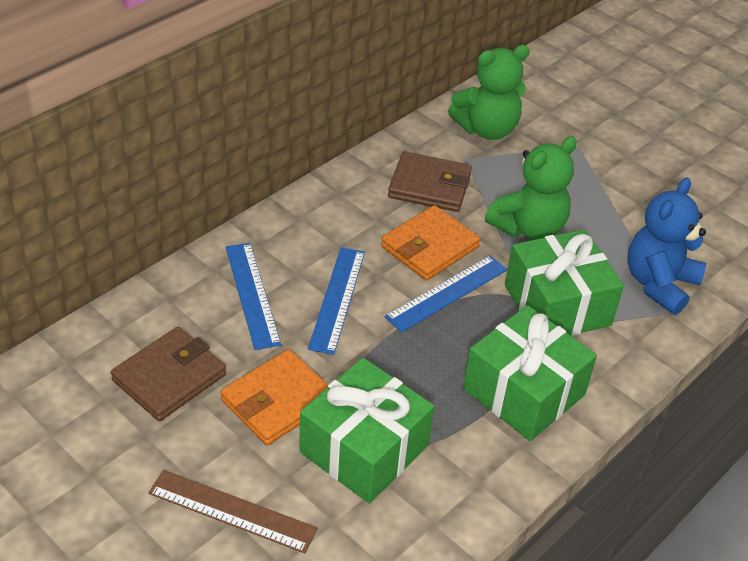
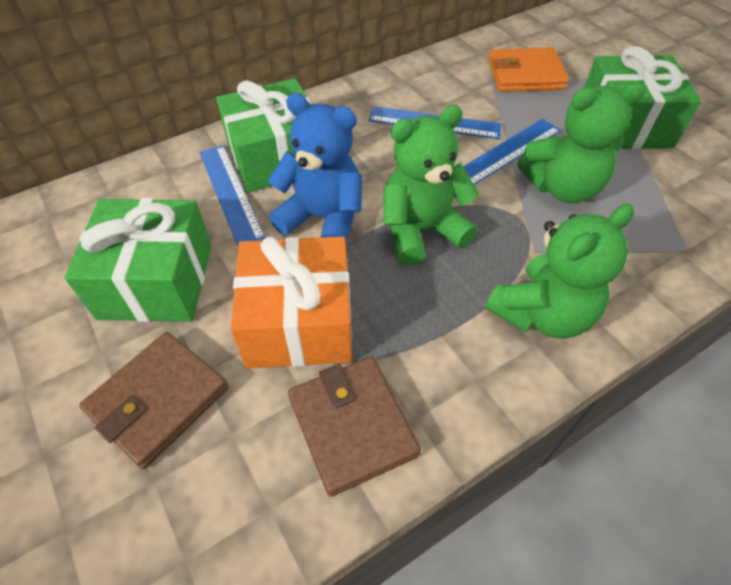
brown ruler: [148,470,318,553] = 1 -> none = 0
green teddy bear: [448,45,530,140] [485,136,577,240] = 2 -> [384,105,479,266] [485,204,634,339] [517,82,646,203] = 3
orange gift: none = 0 -> [231,236,352,369] = 1
orange wallet: [220,349,328,445] [381,205,480,281] = 2 -> [488,47,569,92] = 1

